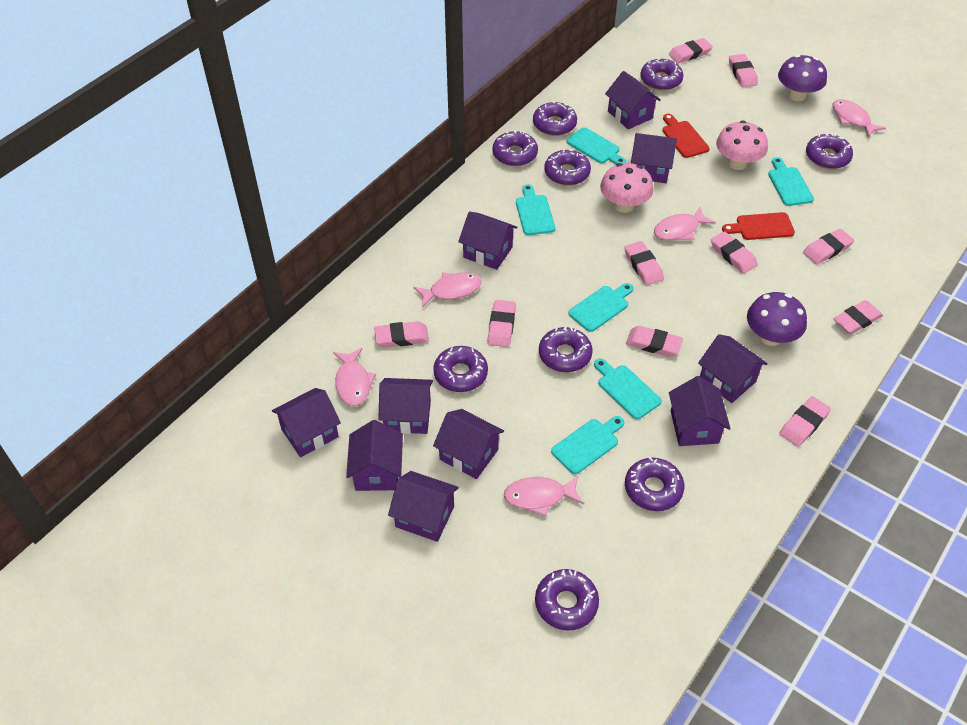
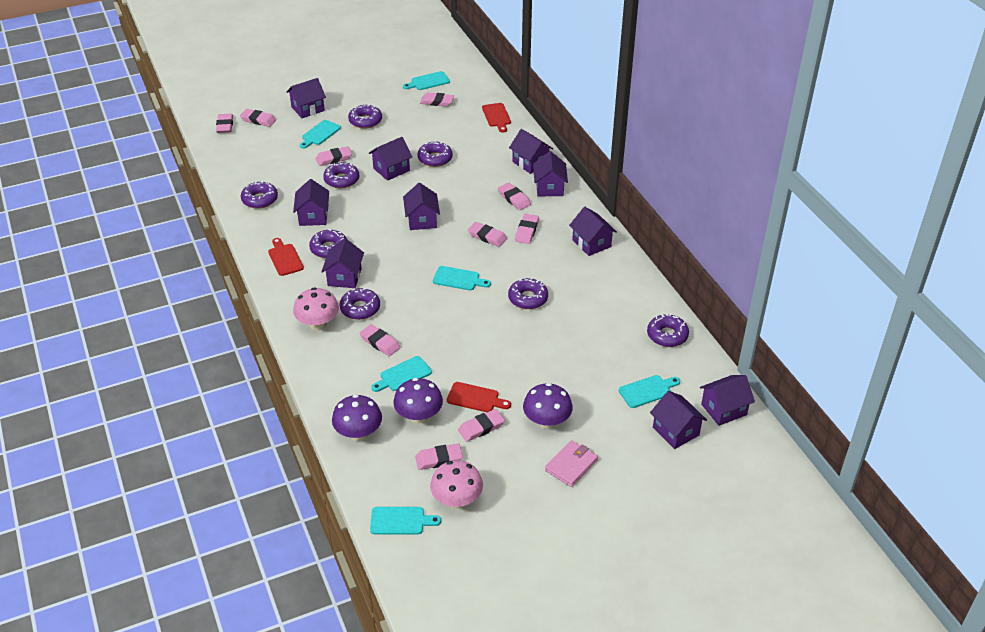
pink fish: [333,348,376,406] [413,272,482,308] [504,476,584,516] [654,207,716,240] [832,99,886,138] = 5 -> none = 0
pink wallet: none = 0 -> [545,440,598,487] = 1
purple donut: [433,346,488,392] [492,130,538,166] [533,101,577,136] [535,569,599,631] [539,326,592,372] [544,149,591,185] [625,457,684,511] [640,58,684,91] [806,133,853,169] = 9 -> [241,181,278,209] [309,229,347,258] [323,162,359,189] [339,288,380,320] [348,105,382,129] [417,141,453,167] [508,278,548,309] [647,314,689,347] = 8
purple mushroom: [747,292,807,346] [778,55,827,101] = 2 -> [332,394,382,441] [393,378,443,424] [523,383,573,429] = 3
red cutting board: [662,114,710,158] [722,212,795,240] = 2 -> [268,238,304,276] [447,382,511,412] [482,103,511,133] = 3

